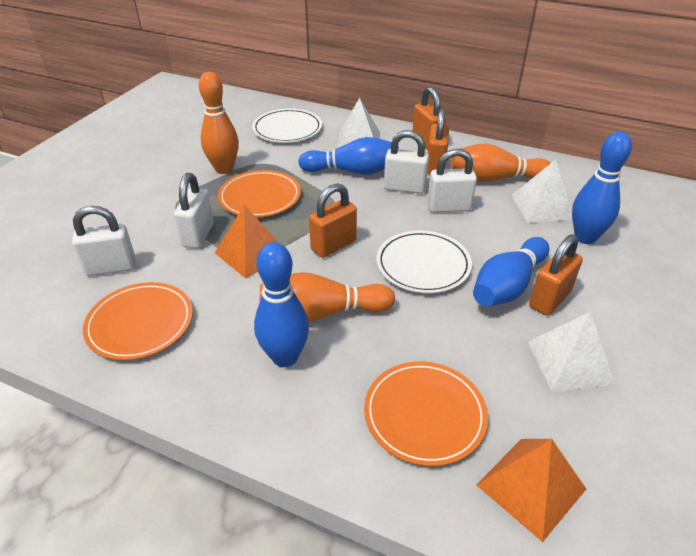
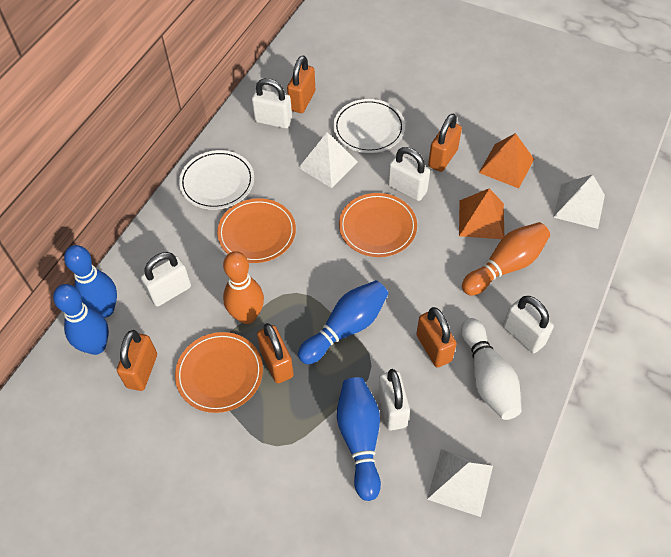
orange bowling pin: [199,72,239,174] [260,272,395,321] [451,144,551,182] = 3 -> [223,251,264,324] [462,222,550,296] = 2
orange padlock: [309,183,357,258] [413,87,446,149] [427,108,449,174] [529,234,583,316] = 4 -> [117,330,157,391] [257,323,294,383] [287,56,315,113] [416,307,457,368] [428,114,462,172] = 5
white bowling pin: none = 0 -> [461,318,521,420] = 1
white padlock: [72,206,136,276] [174,173,214,248] [384,130,429,194] [427,149,477,213] = 4 -> [141,252,191,306] [252,78,292,129] [378,369,410,431] [388,147,430,201] [503,296,554,353] = 5

